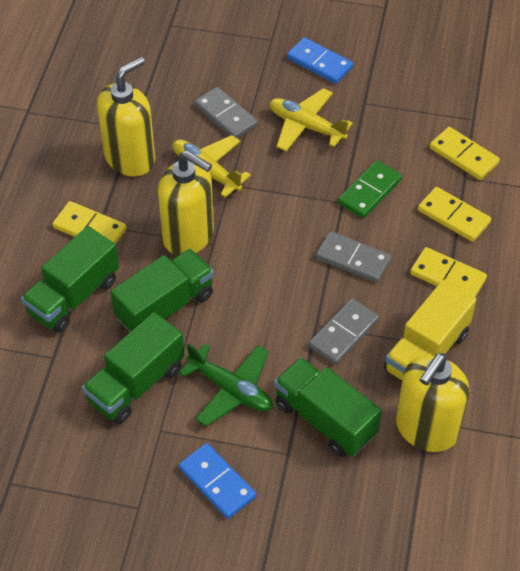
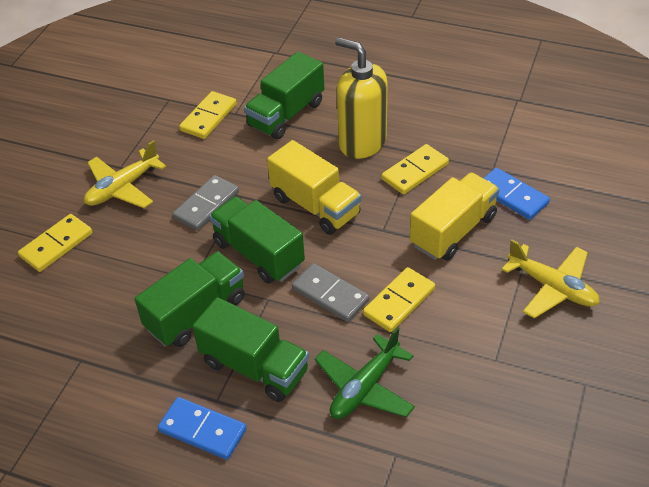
green domino: [338,160,402,218] = 1 -> none = 0
grey domino: [195,87,258,139] [309,298,379,365] [316,231,392,283] = 3 -> [172,175,239,231] [292,263,369,322] = 2
yellow soap dispenser: [97,57,155,176] [158,150,214,256] [396,353,469,452] = 3 -> [335,37,388,159] = 1
yellow truck: [384,280,477,380] = 1 -> [267,140,361,235] [410,173,499,261] = 2

